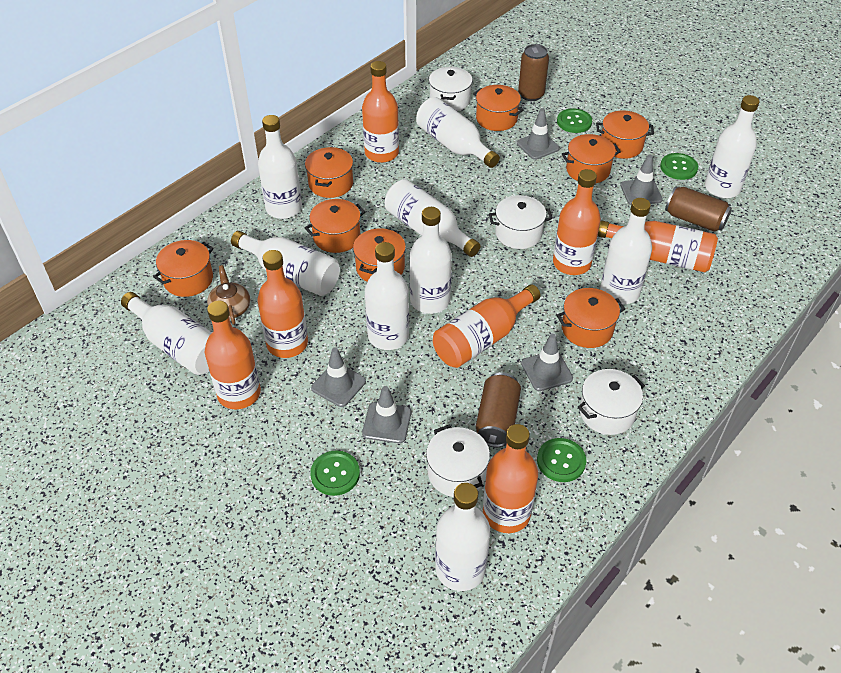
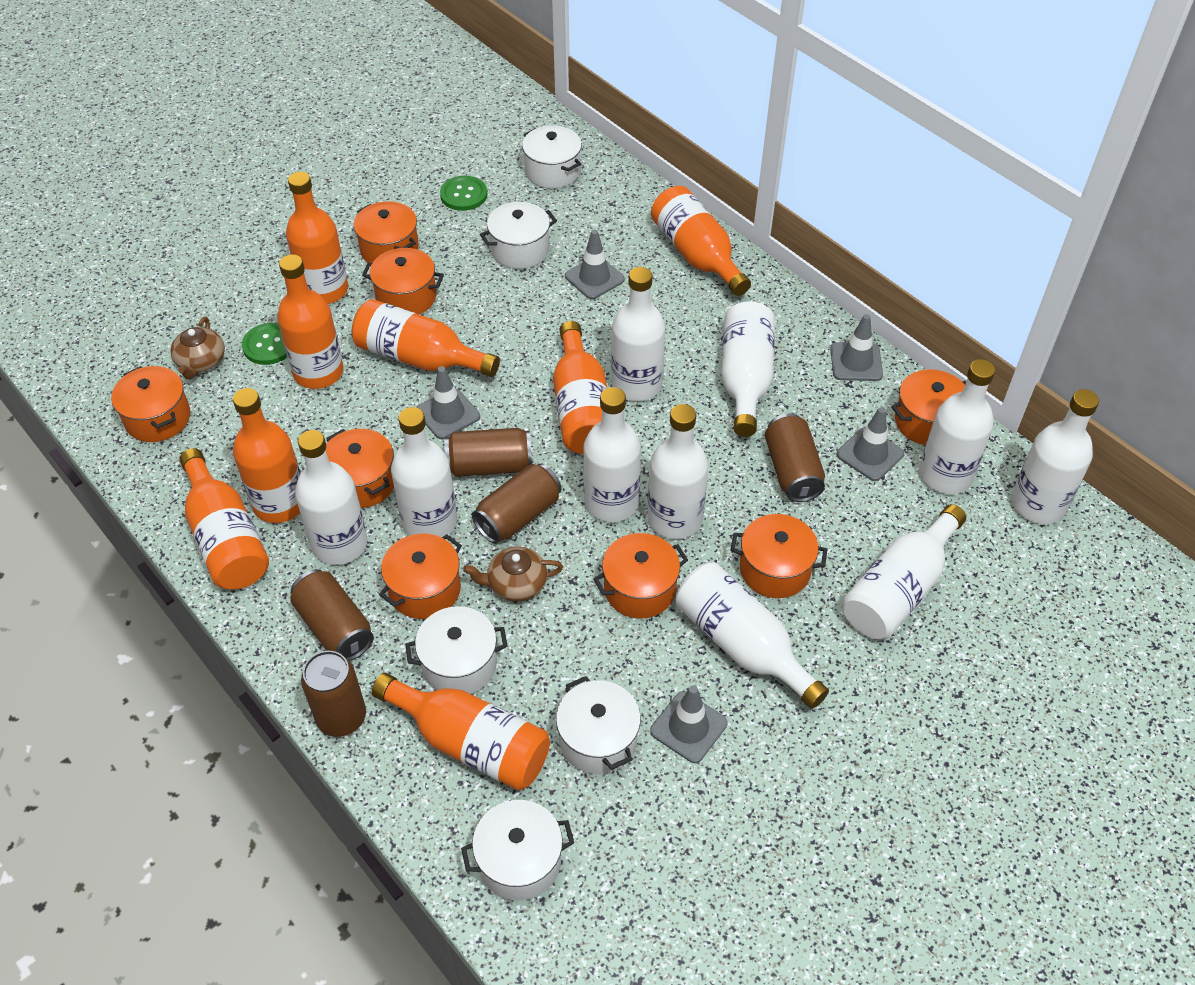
brown can: [476,372,521,447] [518,44,549,101] [665,186,732,232] = 3 -> [290,569,374,661] [301,651,366,737] [444,428,532,477] [472,463,562,544] [765,413,825,502] = 5
brown teapot: [207,265,250,325] = 1 -> [170,317,225,379] [463,547,563,601] = 2
green button: [310,451,360,496] [537,438,586,482] [557,108,592,133] [660,153,698,180] = 4 -> [242,323,287,365] [440,176,487,211] = 2
orange bottle: [205,301,261,409] [257,250,308,358] [362,61,399,163] [433,284,541,368] [483,424,538,533] [553,169,601,275] [598,220,718,272] = 7 -> [179,448,269,590] [233,388,301,523] [277,255,343,389] [286,172,348,304] [352,299,500,377] [372,673,550,790] [553,321,607,454] [651,186,751,296] = 8
white pot: [426,425,490,497] [429,67,473,111] [489,195,553,249] [578,369,645,435] = 4 -> [405,606,507,694] [461,800,574,901] [480,202,557,269] [522,125,582,189] [556,676,641,774] = 5

